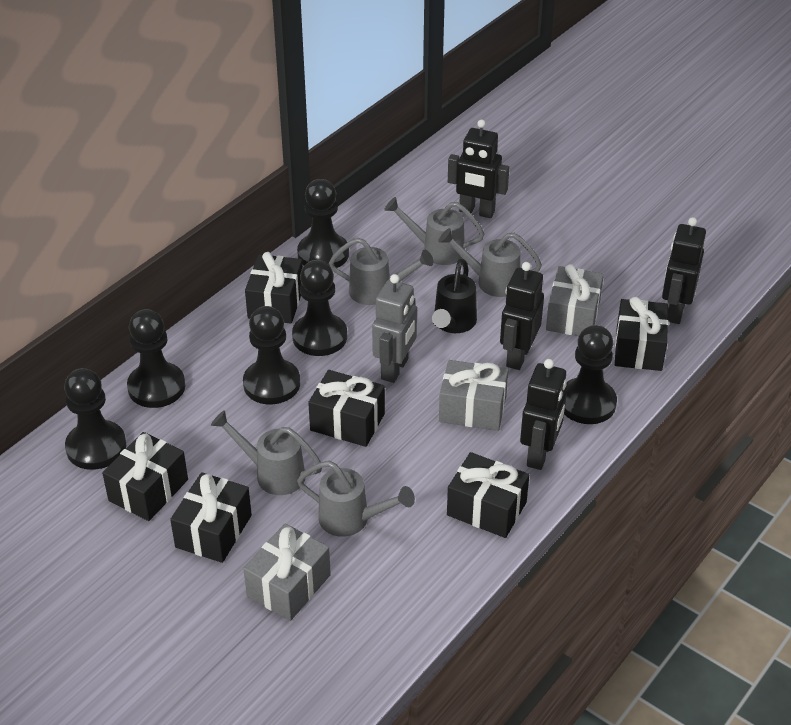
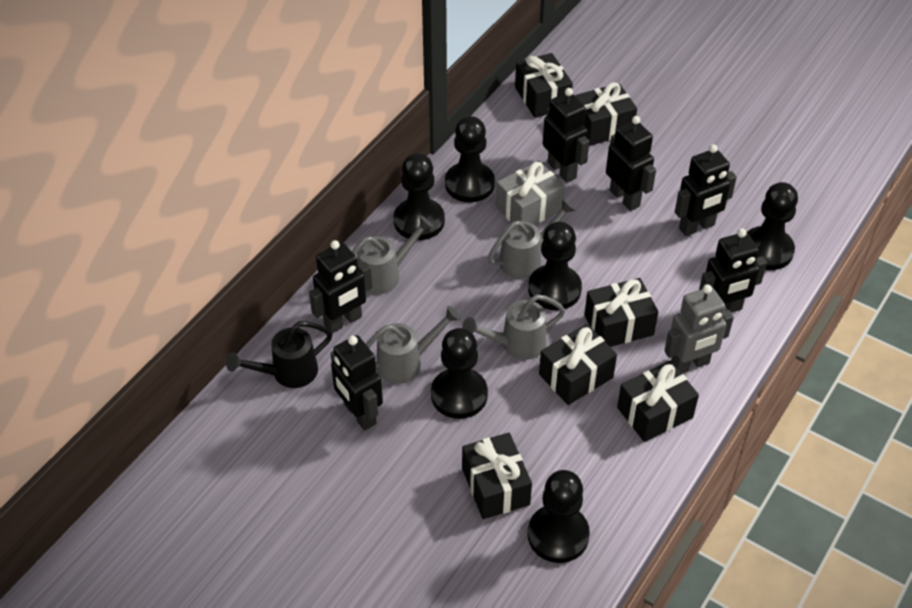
black robot: [448,119,509,218] [500,262,544,370] [520,359,567,470] [662,217,706,324] = 4 -> [309,240,372,333] [331,335,383,431] [543,88,589,183] [606,116,656,211] [675,144,737,236] [699,228,767,313] = 6
grey gift: [243,523,331,621] [439,360,508,431] [546,264,604,336] = 3 -> [496,161,565,225] = 1
grey watering can: [211,410,322,495] [297,461,415,537] [329,238,434,305] [384,197,484,265] [438,228,542,297] = 5 -> [352,216,434,294] [366,306,461,384] [462,294,565,360] [487,199,576,279] = 4

